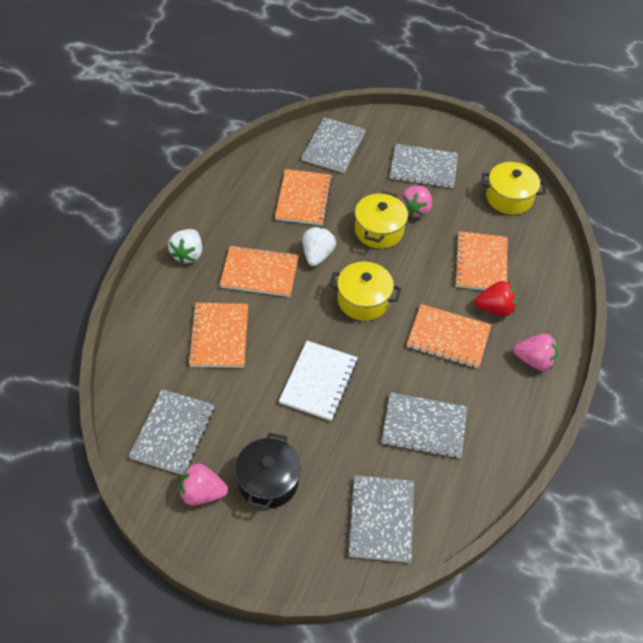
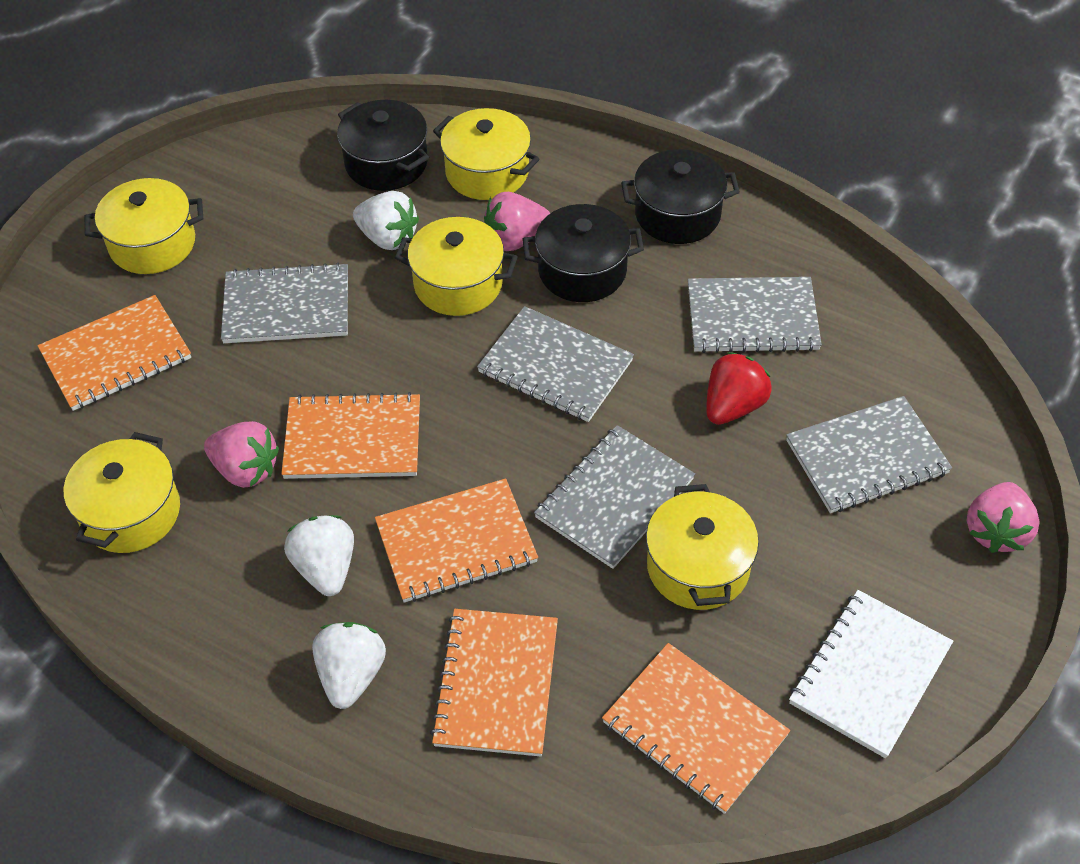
black pot: [235,432,301,510] = 1 -> [337,100,429,191] [522,204,644,302] [621,149,740,244] = 3
white strawberry: [168,229,202,264] [302,227,336,266] = 2 -> [284,515,354,596] [312,622,386,709] [353,191,419,250] = 3
yellow pot: [329,262,401,321] [355,191,408,249] [481,162,546,215] = 3 -> [63,432,180,553] [85,178,203,274] [395,217,518,316] [433,108,539,200] [646,484,759,610] = 5

